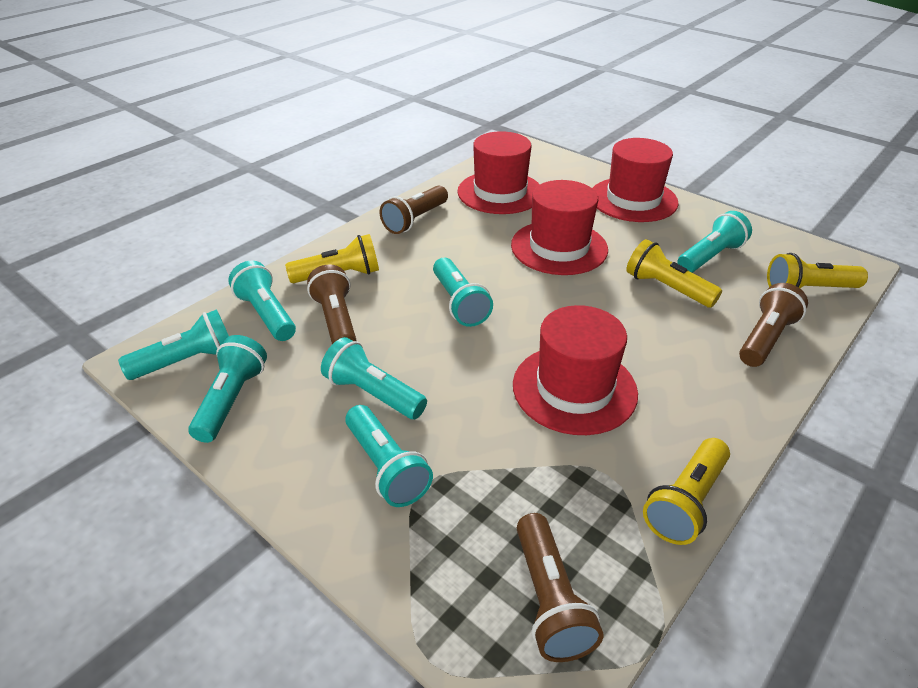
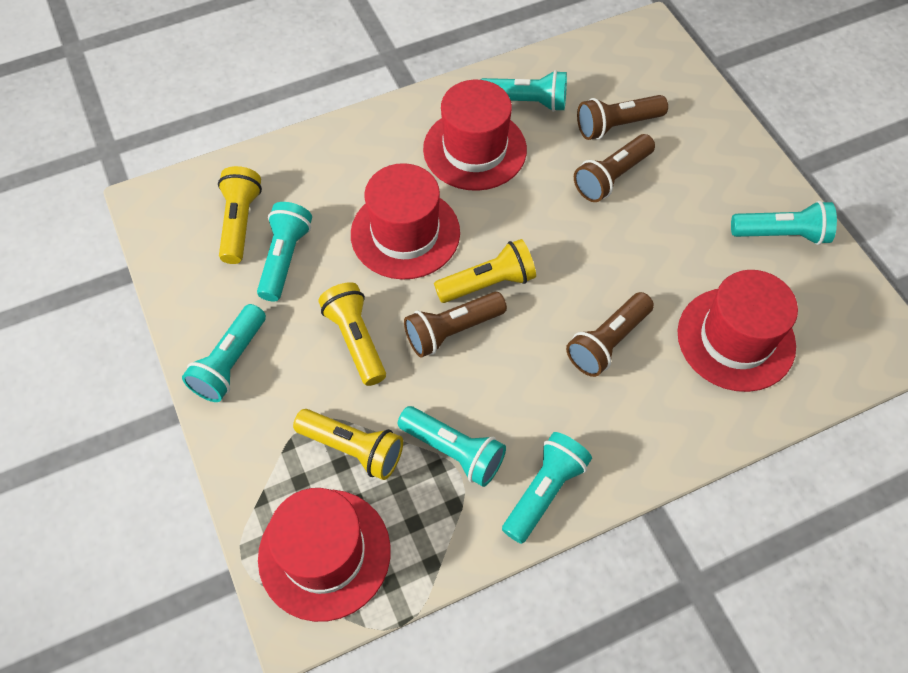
turquoise flashlight: [118,309,229,380] [188,335,267,443] [228,261,296,341] [321,337,427,419] [345,405,433,507] [433,258,493,327] [677,211,752,273] = 7 -> [182,304,266,402] [257,202,312,301] [398,406,506,487] [480,70,567,112] [502,432,592,544] [731,201,837,245] = 6

